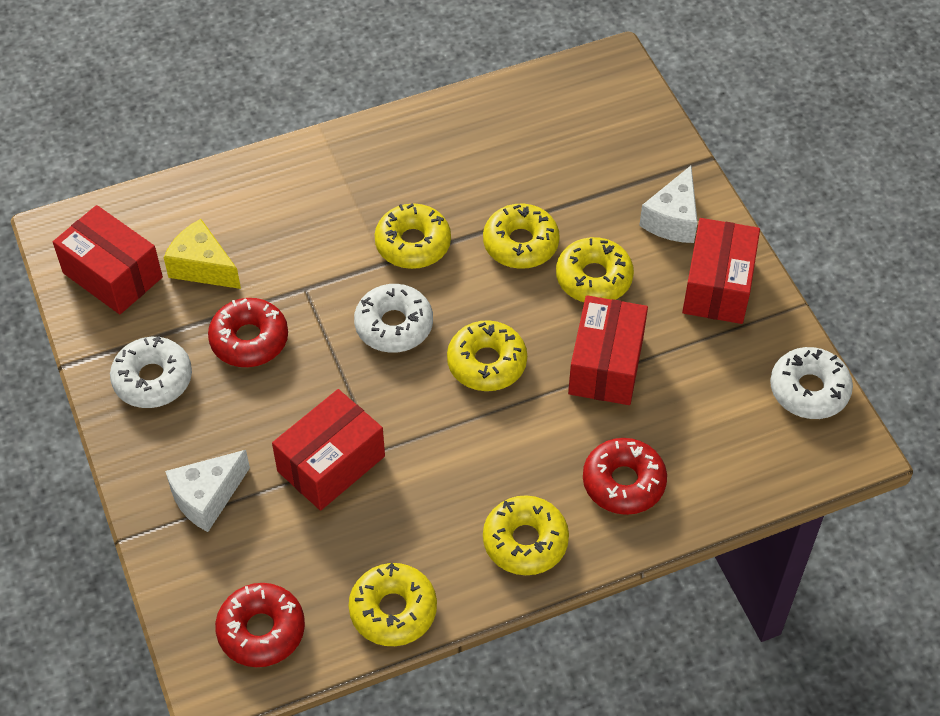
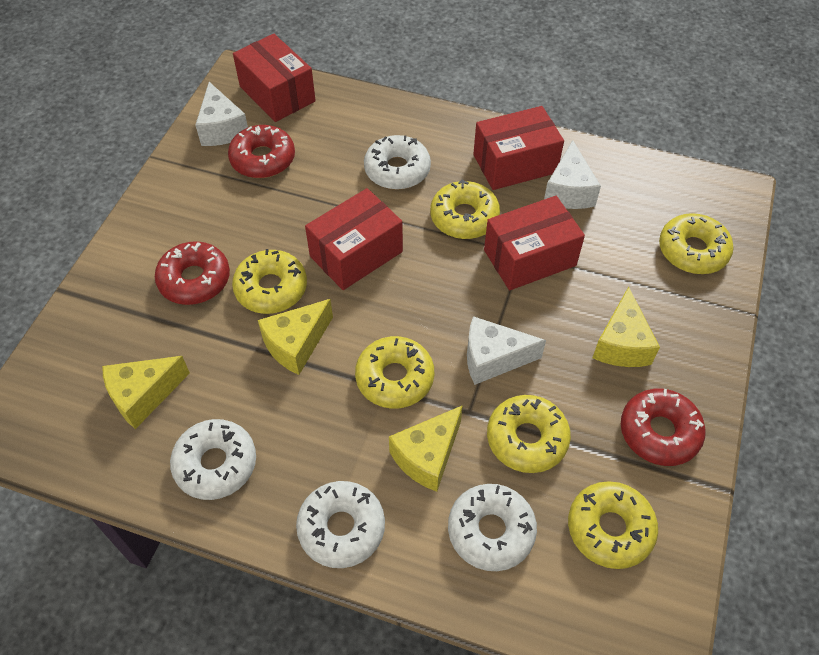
white cheese: [165,450,250,532] [639,166,698,243] = 2 -> [195,82,248,146] [467,316,546,385] [544,140,601,209] = 3
white donut: [110,336,192,408] [354,284,433,353] [770,347,853,419] = 3 -> [170,419,256,500] [296,481,385,568] [364,135,431,190] [448,484,537,571] = 4
yellow cheese: [163,219,241,289] = 1 -> [102,356,190,429] [258,299,333,375] [389,405,463,492] [592,287,660,367] = 4

